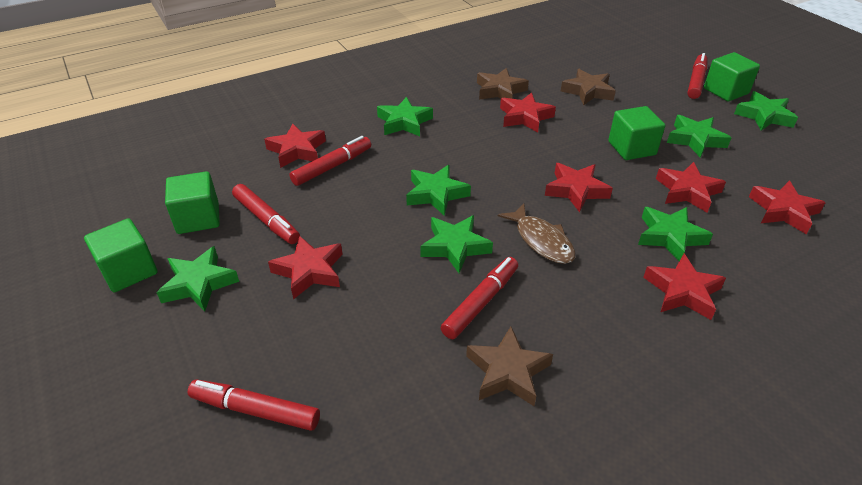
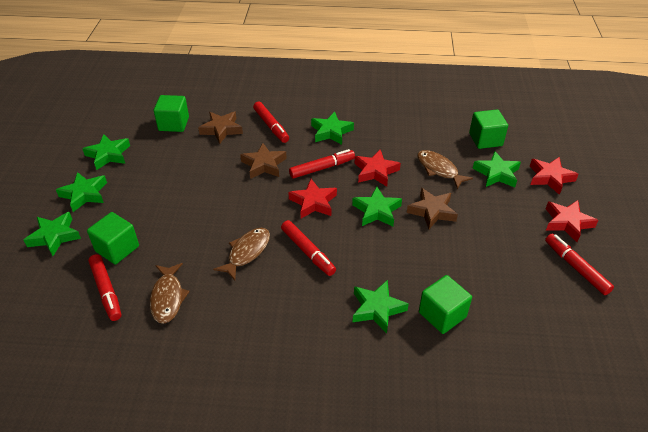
brown fish: [498,204,576,264] = 1 -> [150,263,190,324] [213,228,270,280] [417,150,473,189] = 3
red star: [264,124,326,168] [268,236,343,299] [500,93,556,133] [545,163,613,213] [643,254,726,320] [656,162,726,213] [749,181,826,234] = 7 -> [288,179,337,218] [355,150,401,187] [530,157,579,195] [546,200,598,242] = 4

